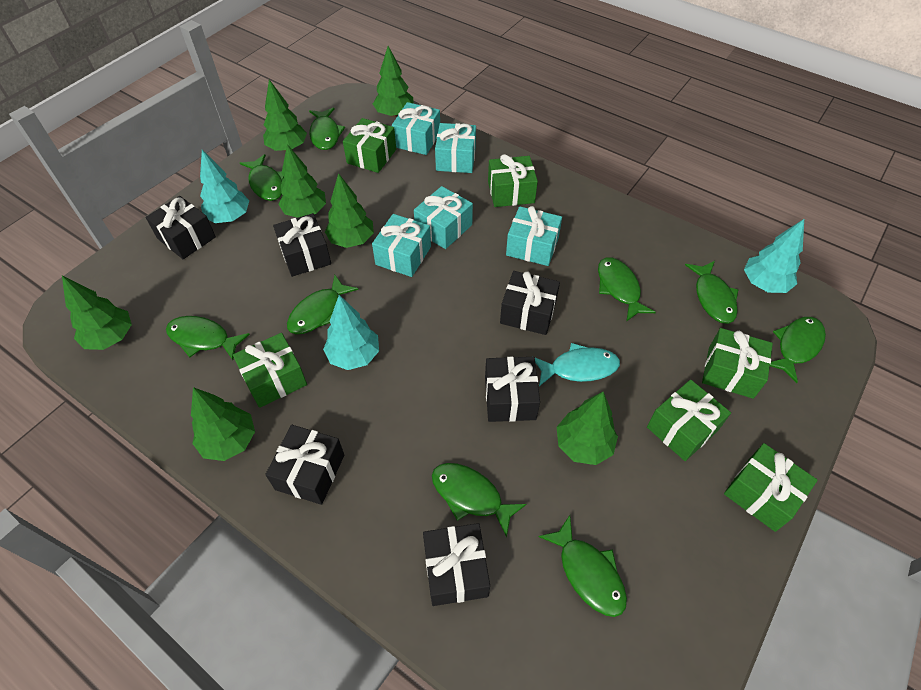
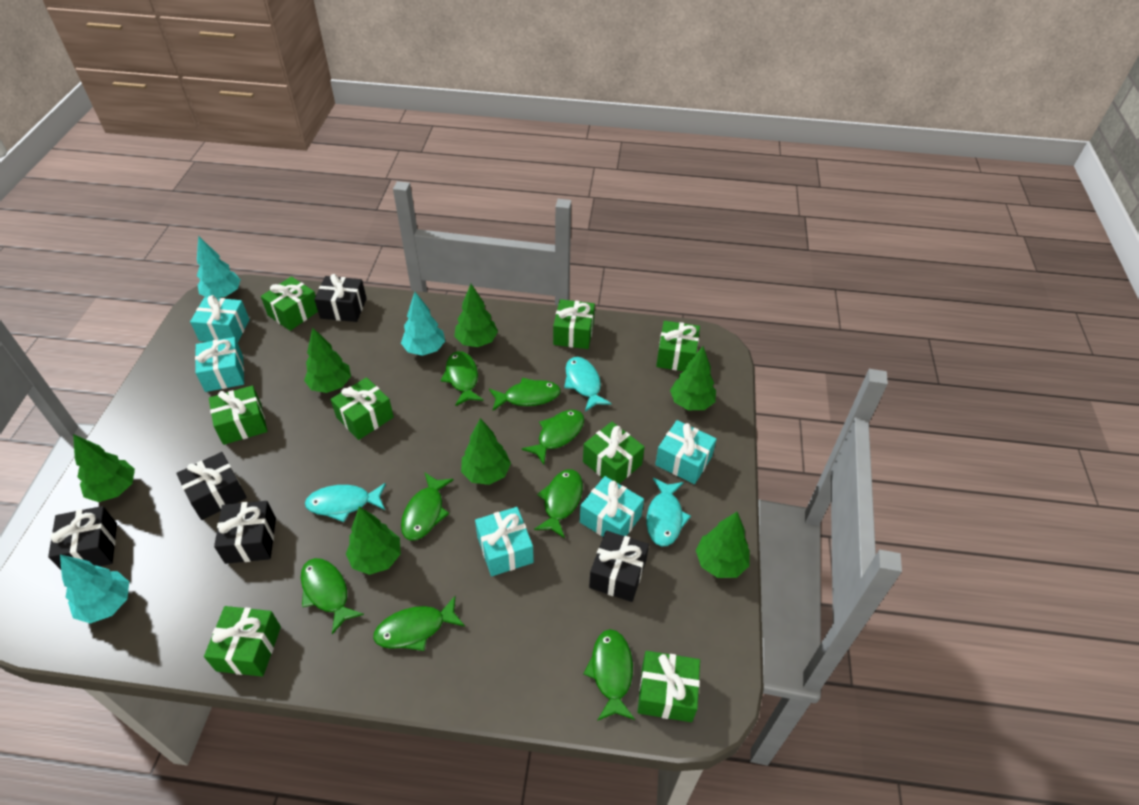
black gift: [145,196,216,259] [265,425,344,505] [273,213,331,277] [423,523,490,606] [485,357,540,422] [500,271,560,335] = 6 -> [48,506,117,570] [176,452,247,520] [214,501,276,564] [314,274,367,322] [589,531,649,602] = 5
green fish: [166,316,250,360] [240,154,284,201] [287,275,358,334] [309,108,345,150] [432,463,527,538] [538,515,627,617] [598,257,656,322] [685,261,738,324] [770,317,826,383] = 9 -> [301,558,364,634] [373,596,465,651] [401,473,454,540] [441,351,483,406] [489,377,561,411] [522,410,584,465] [534,469,583,538] [583,629,635,721] = 8
green gift: [233,333,307,408] [343,118,396,173] [488,154,538,207] [647,380,731,461] [702,328,773,399] [724,443,818,532] = 6 -> [204,606,281,677] [209,385,267,445] [261,277,318,331] [331,377,394,440] [553,299,595,349] [583,422,645,484] [638,651,700,722] [656,321,700,371] = 8
turquoise fish: [535,343,620,386] = 1 -> [305,483,386,522] [564,357,612,411] [647,478,691,546] = 3

